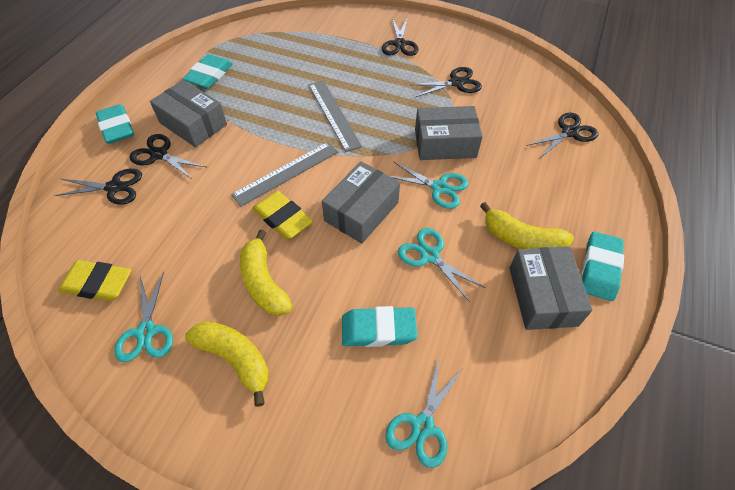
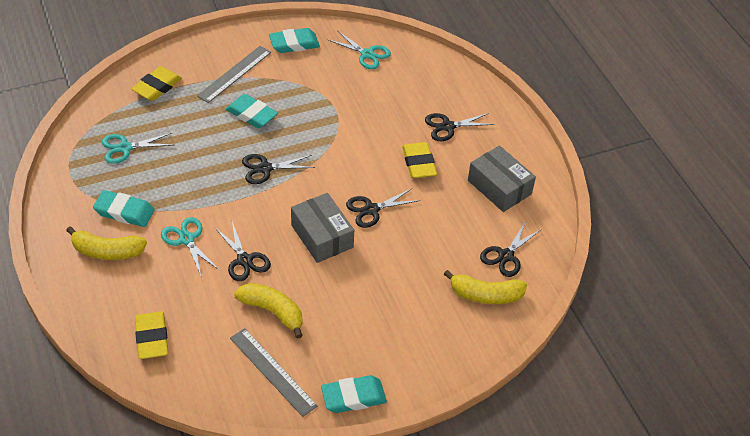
grey box: [150,80,227,147] [322,161,400,244] [415,106,483,160] [509,246,592,330] = 4 -> [291,193,354,263] [468,146,536,212] = 2
turquoise scissors: [114,271,173,362] [385,358,463,468] [390,161,468,209] [398,228,485,302] = 4 -> [102,133,172,164] [161,217,219,278] [328,31,391,69] = 3
yellow eraser: [58,260,131,301] [252,191,313,239] = 2 -> [131,66,182,101] [135,311,168,359] [402,142,437,178] = 3

